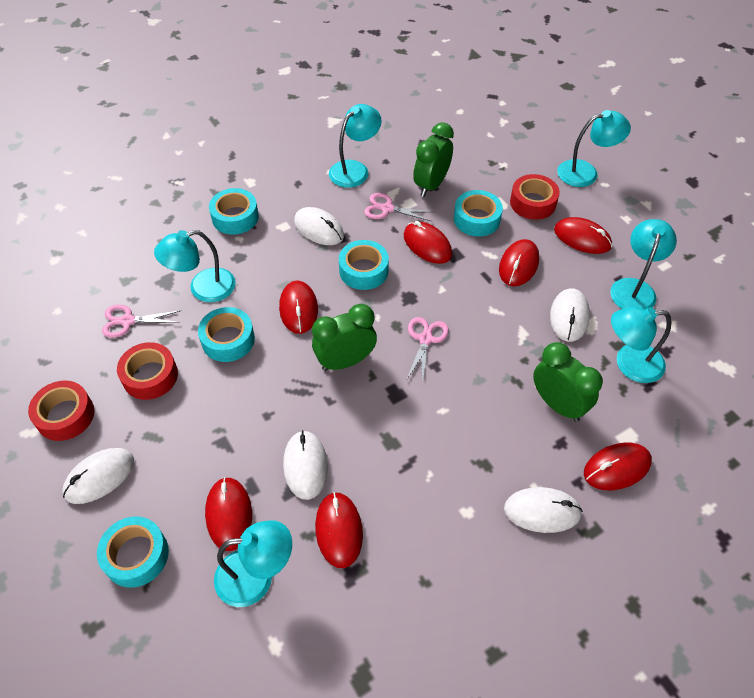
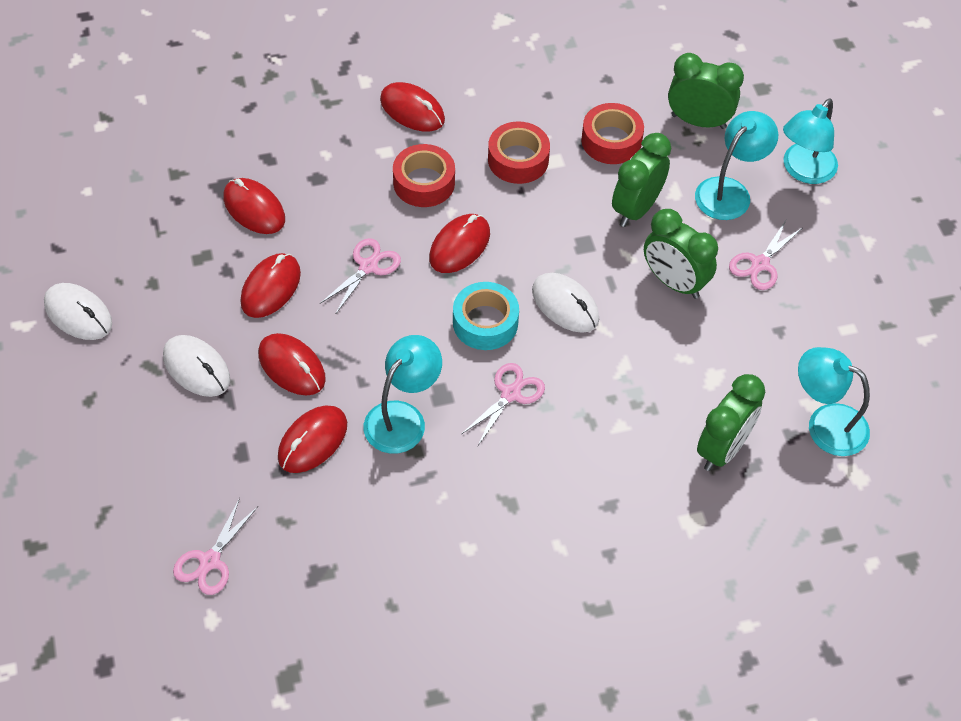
green clock: [312,304,377,371] [413,122,454,197] [533,342,603,422] = 3 -> [612,133,671,227] [644,209,718,299] [668,53,744,129] [697,374,765,471] = 4
pink scissors: [102,305,180,338] [364,193,434,221] [407,317,449,381] = 3 -> [173,498,258,595] [320,238,401,313] [462,363,545,445] [729,220,802,290] = 4
red mouse: [205,477,252,551] [279,281,318,334] [315,492,363,568] [404,221,452,264] [499,239,539,286] [554,217,612,254] [584,442,652,490] = 7 -> [223,178,285,234] [240,253,301,318] [258,333,326,396] [278,406,347,473] [380,82,445,132] [429,214,490,273] = 6
turquoise lamp: [154,230,236,302] [214,520,292,607] [329,104,381,188] [557,110,631,187] [610,219,677,309] [611,306,671,383] = 6 -> [364,335,442,454] [695,111,778,220] [783,98,838,184] [798,347,870,456] = 4
turquoise tape: [97,516,169,588] [198,307,255,362] [209,188,259,235] [339,240,389,290] [454,190,503,237] = 5 -> [453,282,519,350] = 1
white mouse: [62,448,134,504] [283,430,328,500] [294,207,344,245] [504,487,583,533] [550,288,590,342] = 5 -> [44,283,112,340] [163,335,230,397] [532,273,599,333] = 3

